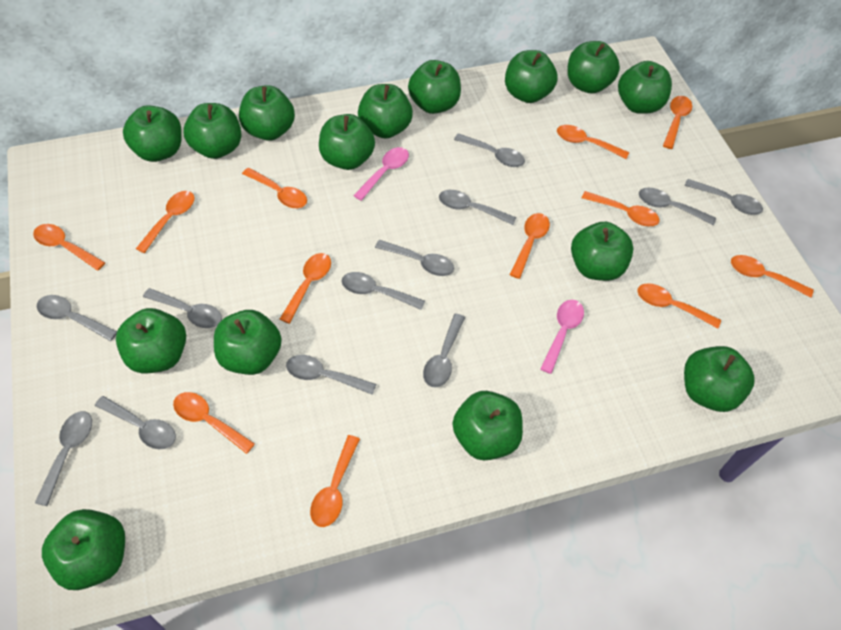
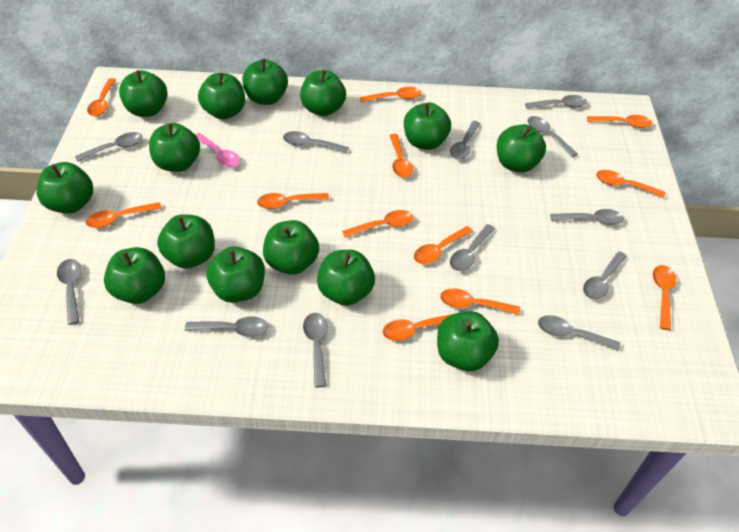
green apple: [42,509,125,590] [116,308,186,373] [123,105,182,162] [184,103,241,159] [214,310,282,375] [239,85,295,141] [319,114,375,170] [358,84,413,139] [408,60,461,114] [452,391,523,461] [505,50,558,103] [567,41,620,93] [571,222,634,281] [618,61,672,114] [684,346,755,412] = 15 -> [37,162,93,214] [104,247,165,304] [119,70,168,117] [149,123,200,172] [157,214,215,269] [198,73,245,119] [206,246,265,303] [242,59,288,105] [263,220,319,275] [300,70,346,116] [317,250,375,306] [404,102,451,150] [437,311,499,371] [497,124,546,173] = 14
pink spoon: [353,147,409,201] [540,300,584,374] = 2 -> [195,133,240,167] = 1

